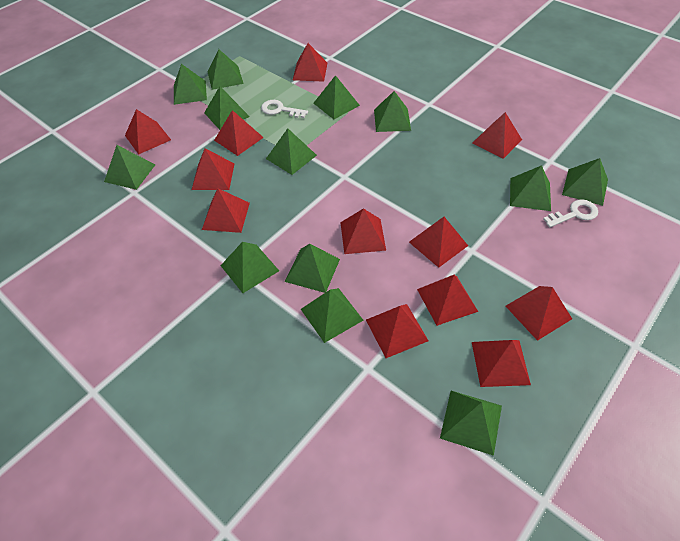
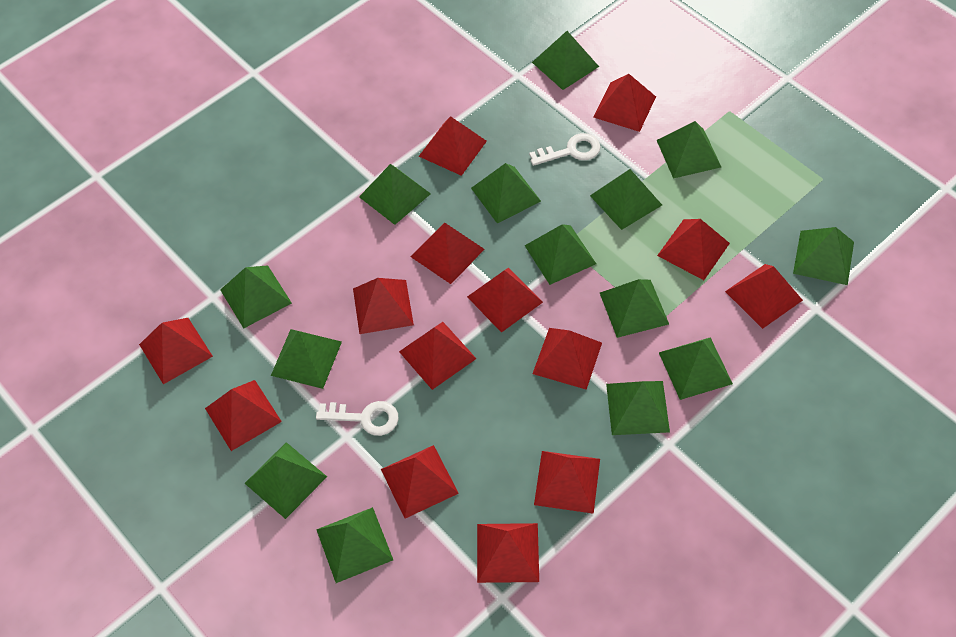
green pyramid: [104,145,156,190] [174,64,207,105] [204,86,250,130] [208,49,244,90] [220,242,279,293] [266,128,317,175] [285,244,340,293] [301,288,363,343] [313,75,360,119] [374,91,411,132] [440,391,502,456] [510,165,551,211] [562,158,608,206] = 13 -> [220,265,292,328] [245,442,327,519] [271,329,342,389] [316,507,393,583] [359,164,431,225] [471,163,541,224] [525,224,596,285] [532,31,599,90] [590,169,662,230] [600,279,669,338] [606,381,670,435] [657,121,721,179] [659,337,733,400] [793,227,854,285] = 14
red pyramid: [125,109,171,154] [192,148,234,190] [202,189,250,233] [214,110,264,156] [293,43,327,82] [340,208,386,254] [366,304,428,358] [409,217,468,268] [417,275,478,326] [472,112,522,159] [472,340,531,387] [506,286,572,341] = 12 -> [139,318,213,384] [205,380,282,451] [353,278,414,334] [381,445,459,518] [399,322,476,390] [411,223,485,284] [419,116,487,176] [467,268,543,333] [477,523,539,583] [532,328,602,390] [534,451,600,514] [593,74,656,132] [657,219,730,280] [725,264,803,329] = 14

